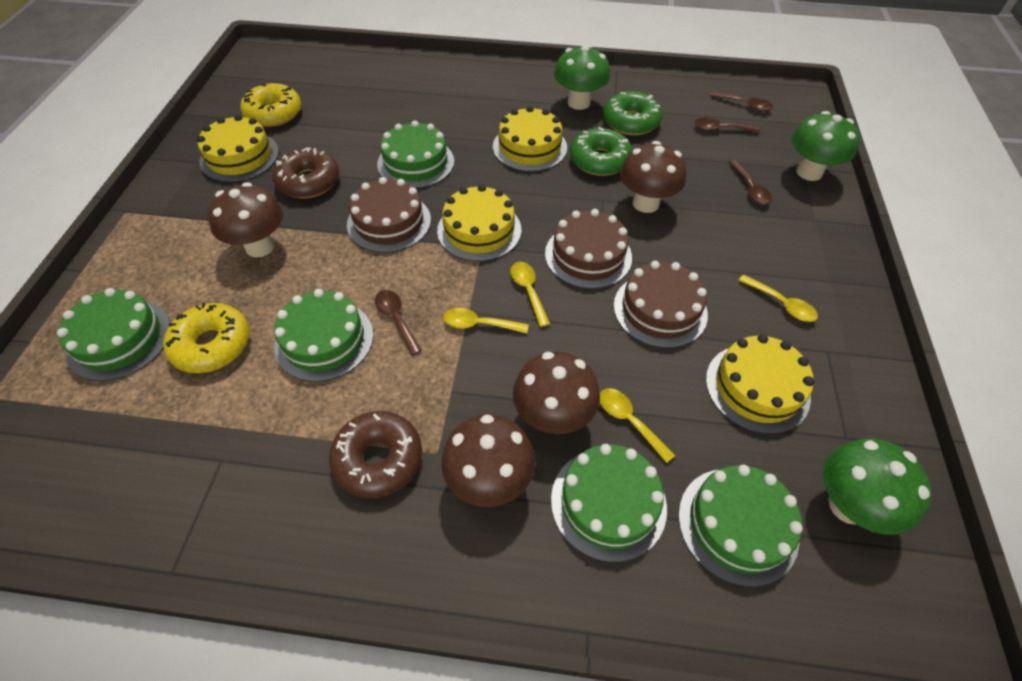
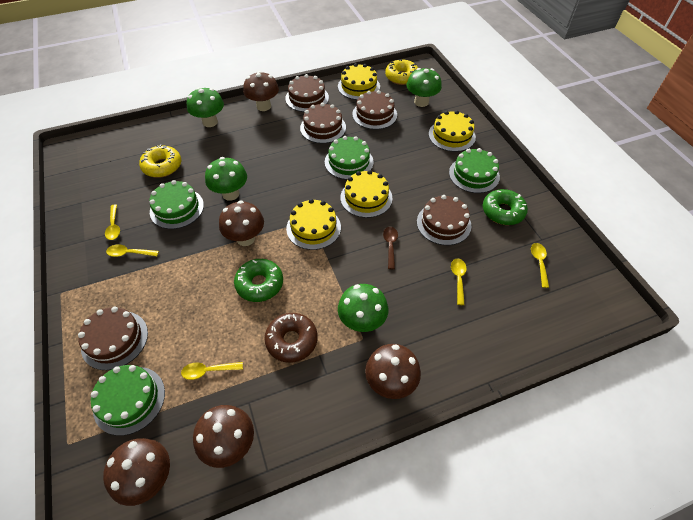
brown cake: [347,177,431,253] [545,209,632,289] [614,261,708,348] = 3 -> [78,307,148,370] [285,74,329,112] [300,103,346,143] [352,90,397,129] [417,195,472,245] = 5
brown donut: [272,147,339,198] [329,411,422,499] = 2 -> [264,313,318,363] = 1
brown mushroom: [208,182,283,257] [441,414,535,507] [513,351,600,434] [620,141,687,213] = 4 -> [103,438,170,506] [193,405,254,468] [219,201,264,246] [243,71,279,111] [365,344,421,399] = 5
brown spoon: [375,290,422,355] [695,118,760,133] [709,91,773,111] [729,160,772,205] = 4 -> [383,227,398,269] = 1
green cake: [57,288,170,381] [274,289,373,382] [377,120,454,188] [551,444,667,562] [678,465,803,587] = 5 -> [91,365,165,436] [149,180,204,229] [325,136,373,180] [449,148,500,193] = 4
green mushroom: [554,45,610,110] [791,111,860,181] [823,438,932,535] = 3 -> [187,87,224,127] [205,157,247,201] [338,284,388,332] [407,68,442,107] = 4
yellow spoon: [443,308,529,333] [510,262,550,327] [600,388,676,463] [738,274,818,322] = 4 -> [105,204,120,240] [106,244,159,257] [181,362,243,380] [451,259,467,305] [531,243,549,288] = 5

